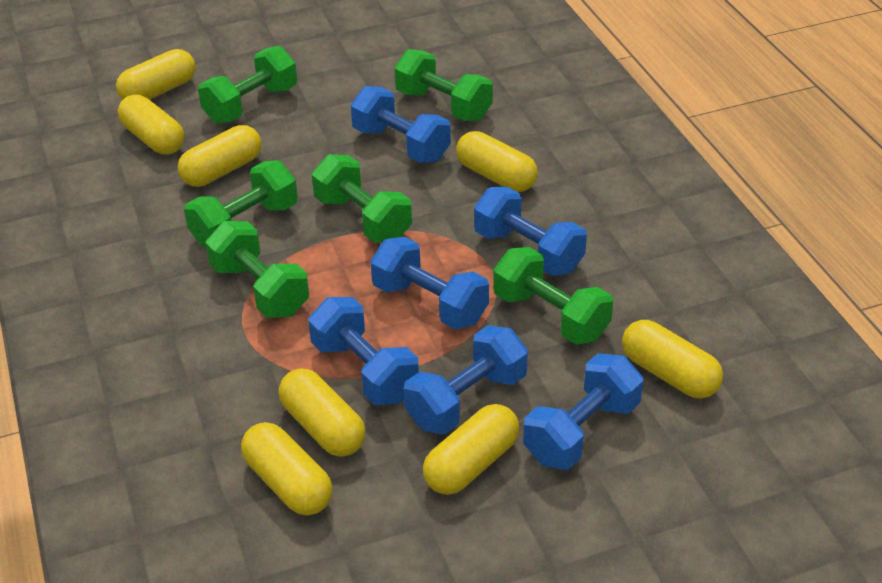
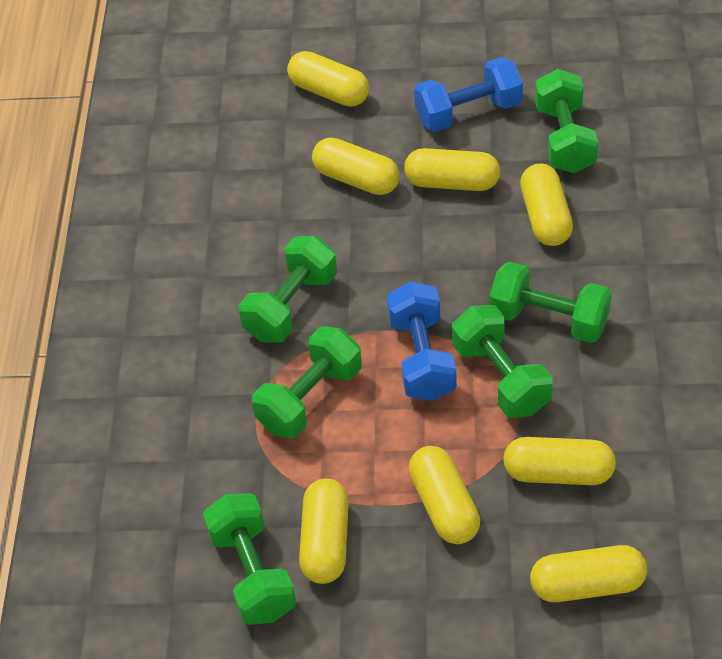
blue dumbbell: [308,297,419,405] [351,86,451,163] [370,237,489,330] [404,325,528,435] [474,187,587,276] [523,353,643,470] = 6 -> [387,281,457,401] [414,57,523,132] = 2

